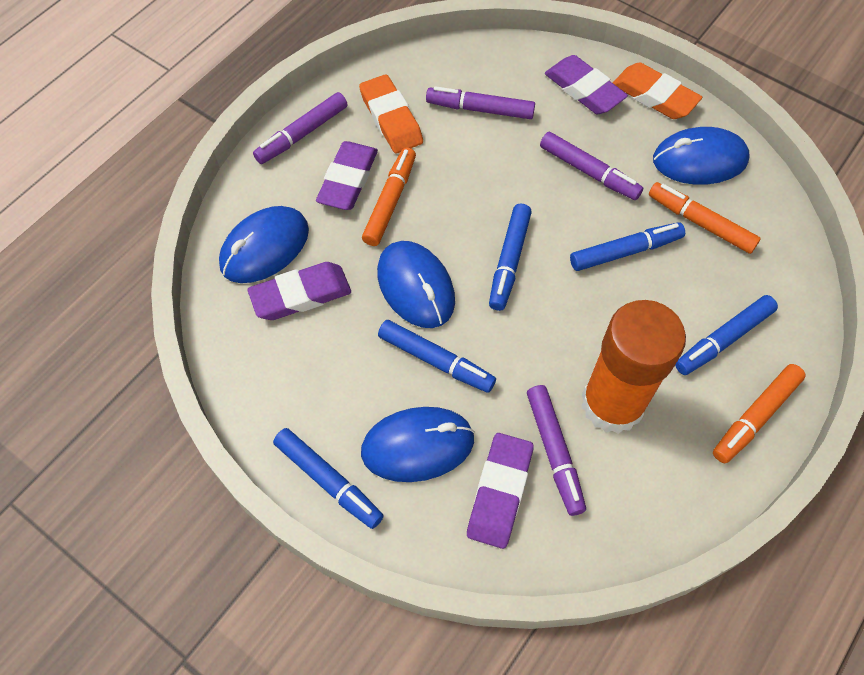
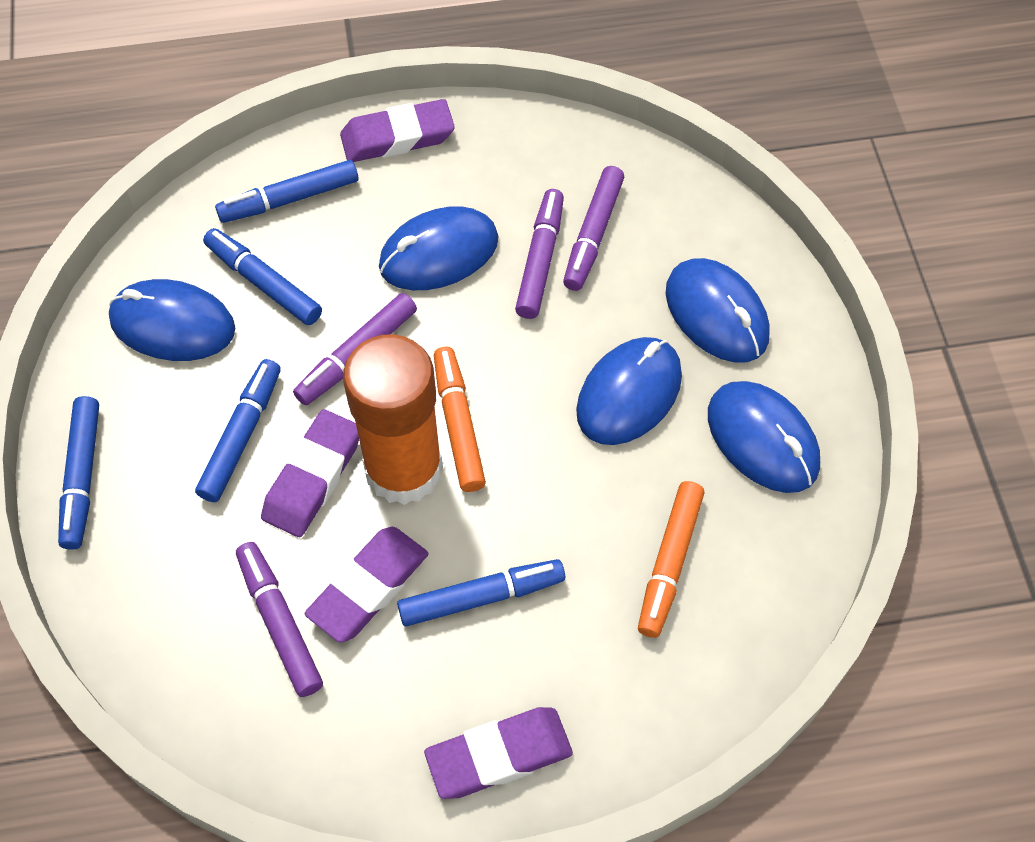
blue mouse: [219,206,309,283] [361,407,475,482] [377,241,455,328] [653,127,750,185] = 4 -> [109,279,235,361] [379,206,498,290] [576,337,682,445] [666,258,770,363] [708,381,820,493] = 5
orange eraser: [359,74,423,154] [613,62,702,119] = 2 -> none = 0
orange marker: [362,147,416,246] [649,182,761,254] [713,364,806,463] = 3 -> [434,347,486,492] [638,481,704,638] = 2

